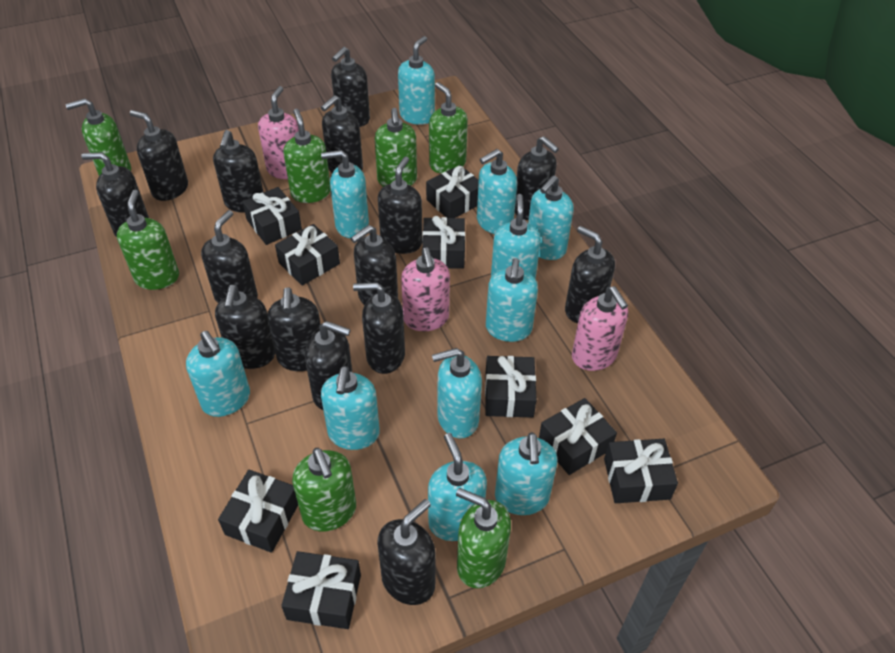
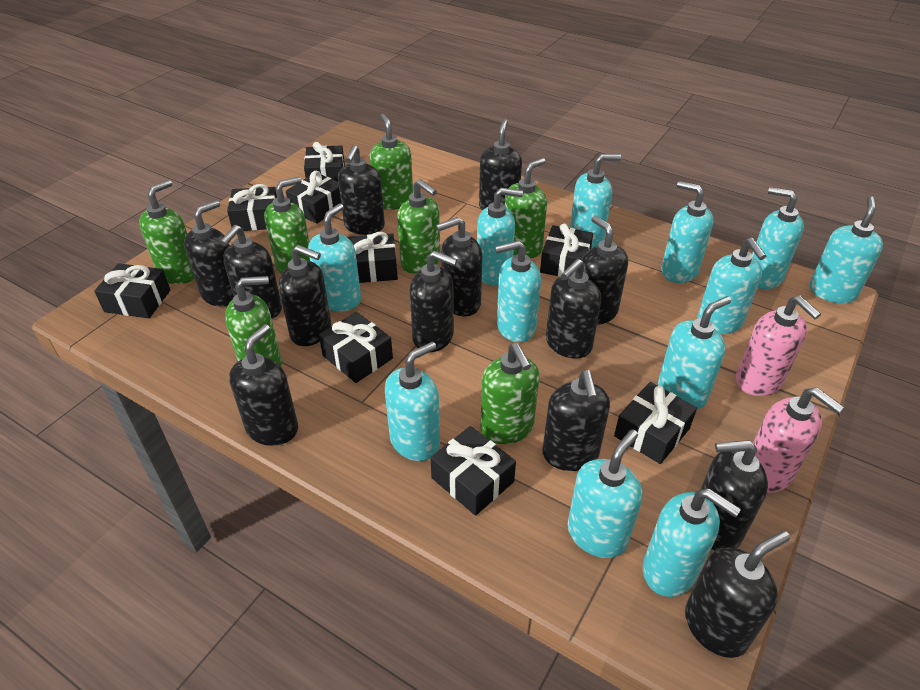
black soap dispenser: [81,152,149,237] [130,110,188,201] [201,210,258,303] [213,130,264,212] [215,285,275,369] [267,287,321,371] [305,321,353,410] [321,95,363,173] [331,47,370,127] [351,225,398,305] [353,282,405,374] [377,499,435,605] [378,157,422,254] [515,136,559,220] [565,226,615,323] = 15 -> [184,200,234,307] [220,225,282,319] [229,324,298,446] [278,245,331,346] [338,145,385,235] [410,251,457,352] [436,217,482,316] [479,119,522,211] [542,370,610,471] [546,259,601,359] [582,216,628,325] [685,531,790,658] [700,440,768,551] = 13
pink soap dispenser: [258,86,299,179] [401,248,450,331] [572,286,628,371] = 3 -> [736,296,821,396] [753,387,844,493] = 2
turquoise soap dispenser: [186,331,250,417] [321,150,369,238] [321,366,380,450] [398,36,435,125] [428,433,487,541] [432,348,482,438] [477,149,517,234] [486,258,538,342] [491,194,541,279] [495,432,557,515] [528,175,574,260] = 11 -> [308,203,361,311] [385,342,440,461] [477,188,523,286] [495,240,541,342] [567,430,642,558] [570,154,621,248] [643,489,741,597] [658,296,731,410] [661,181,714,283] [697,238,766,334] [752,187,804,289] [810,196,883,304] = 12

